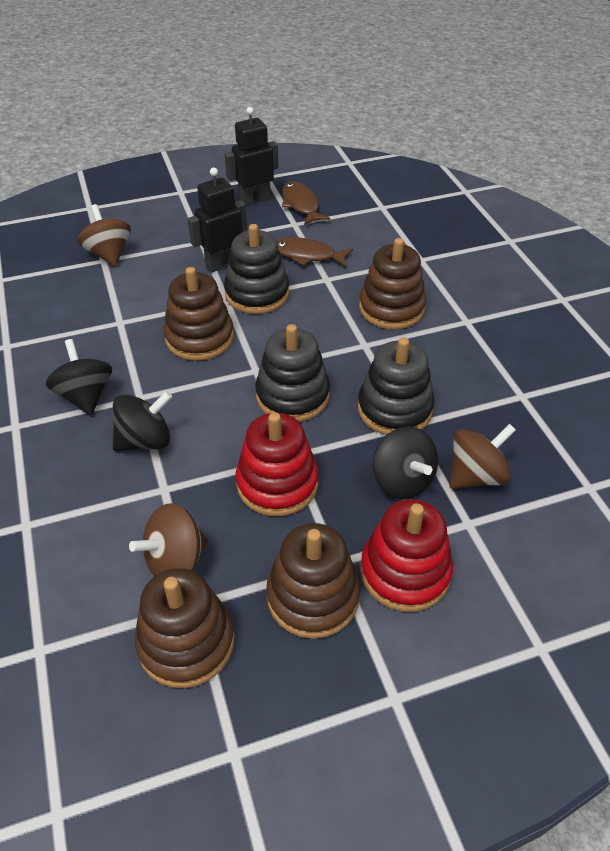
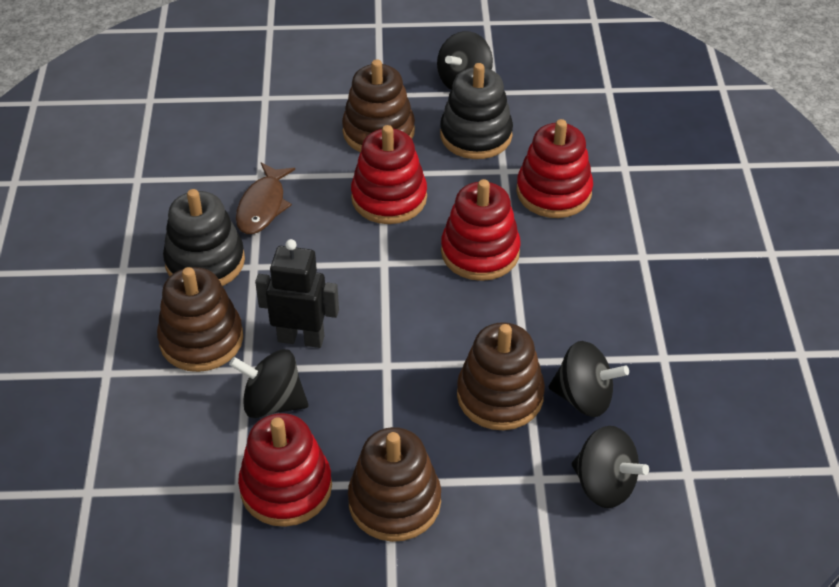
black robot: [187,167,247,273] [225,107,278,206] = 2 -> [255,239,339,348] = 1
black spinning top: [46,339,112,416] [113,391,172,451] [373,426,438,499] = 3 -> [229,349,308,418] [437,31,493,90] [549,341,629,417] [572,426,649,508] = 4
black stacking toy: [224,224,290,314] [255,324,330,422] [358,337,435,435] = 3 -> [163,189,245,286] [440,63,513,159] = 2
brown fish: [276,237,353,267] [282,181,330,226] = 2 -> [236,162,295,234] = 1
brown spinning top: [77,204,131,267] [129,503,209,576] [449,424,516,489] = 3 -> none = 0
red stacking toy: [236,412,319,516] [361,499,453,612] = 2 -> [238,413,332,527] [351,125,427,224] [441,179,521,281] [516,119,593,218] = 4

